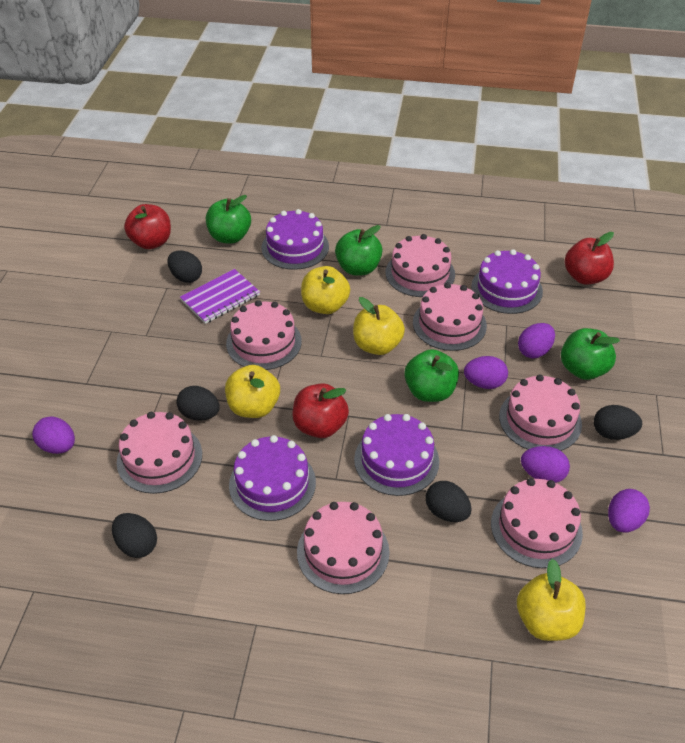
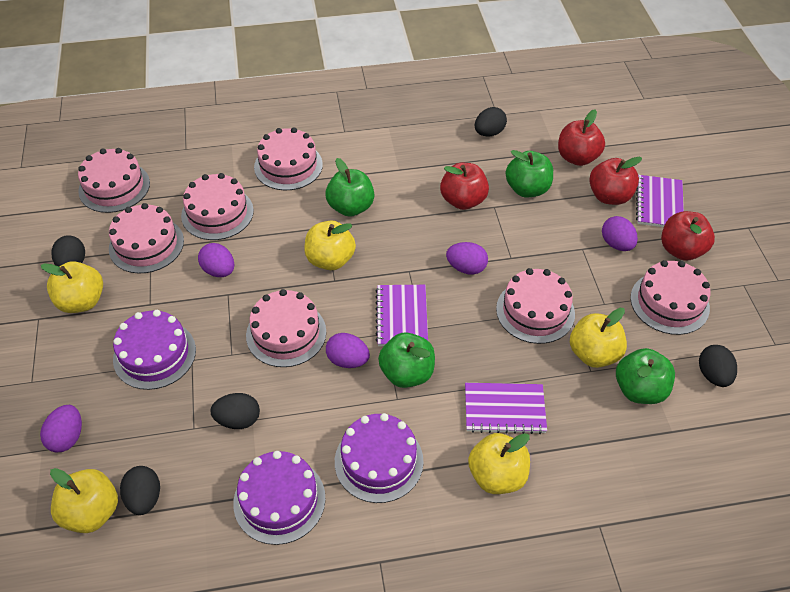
purple cake: [229,435,316,521] [262,209,329,270] [354,414,439,496] [471,249,543,314] = 4 -> [113,310,196,390] [233,451,326,545] [335,413,423,503] = 3
purple notebook: [180,269,260,324] = 1 -> [375,285,428,346] [465,383,547,434] [636,175,684,227] = 3
red apple: [124,204,171,249] [292,384,349,438] [564,232,614,285] = 3 -> [440,163,489,210] [558,109,605,166] [589,157,642,205] [661,211,715,261] = 4
yellow apple: [225,365,280,418] [301,266,350,314] [353,297,405,355] [517,559,586,641] = 4 -> [41,261,103,313] [50,468,118,533] [304,220,356,270] [468,433,530,494] [570,308,627,368] = 5

